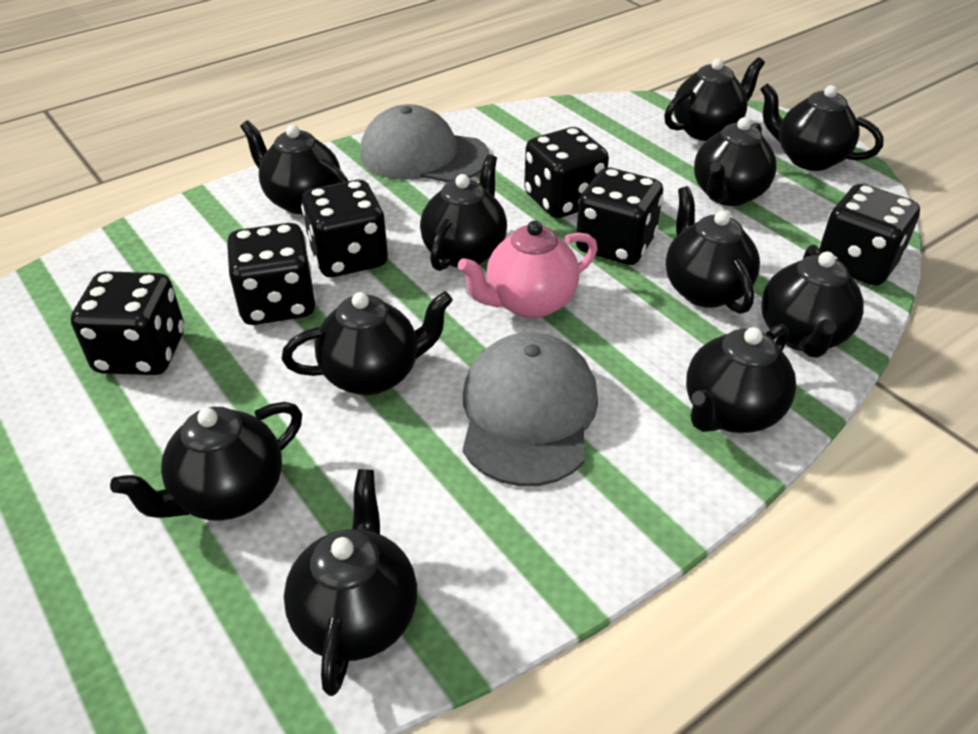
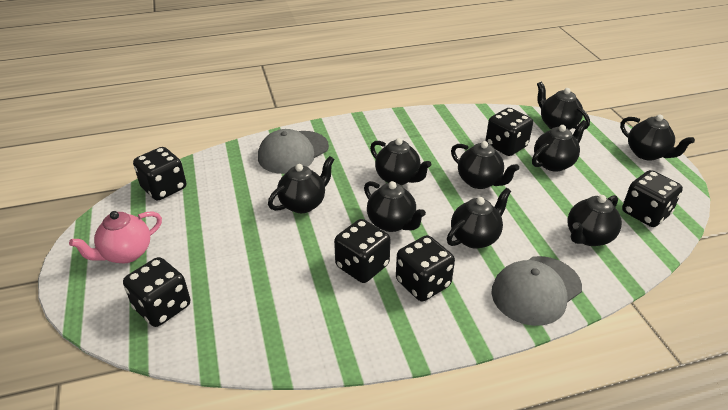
black teapot: [110,402,302,521] [240,120,348,214] [282,291,453,395] [284,469,417,696] [420,154,507,271] [664,57,765,141] [666,186,760,314] [686,324,796,433] [694,117,776,206] [760,83,883,171] [761,244,864,358] = 11 -> [268,156,334,213] [364,181,426,232] [370,138,431,185] [447,188,511,249] [451,141,519,189] [532,120,588,172] [537,82,590,130] [568,195,622,246] [620,114,695,161] = 9

